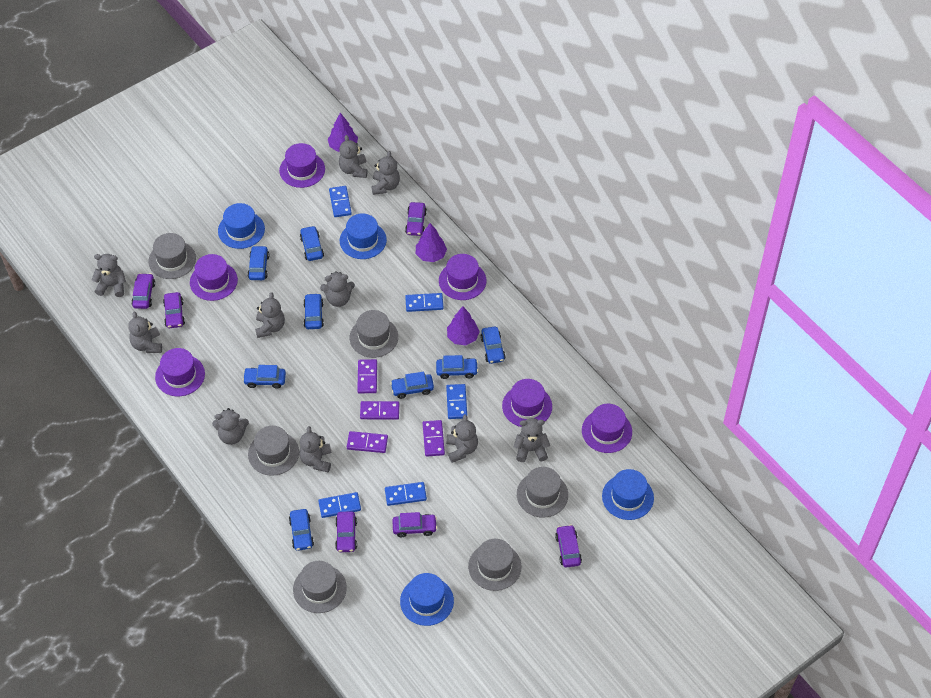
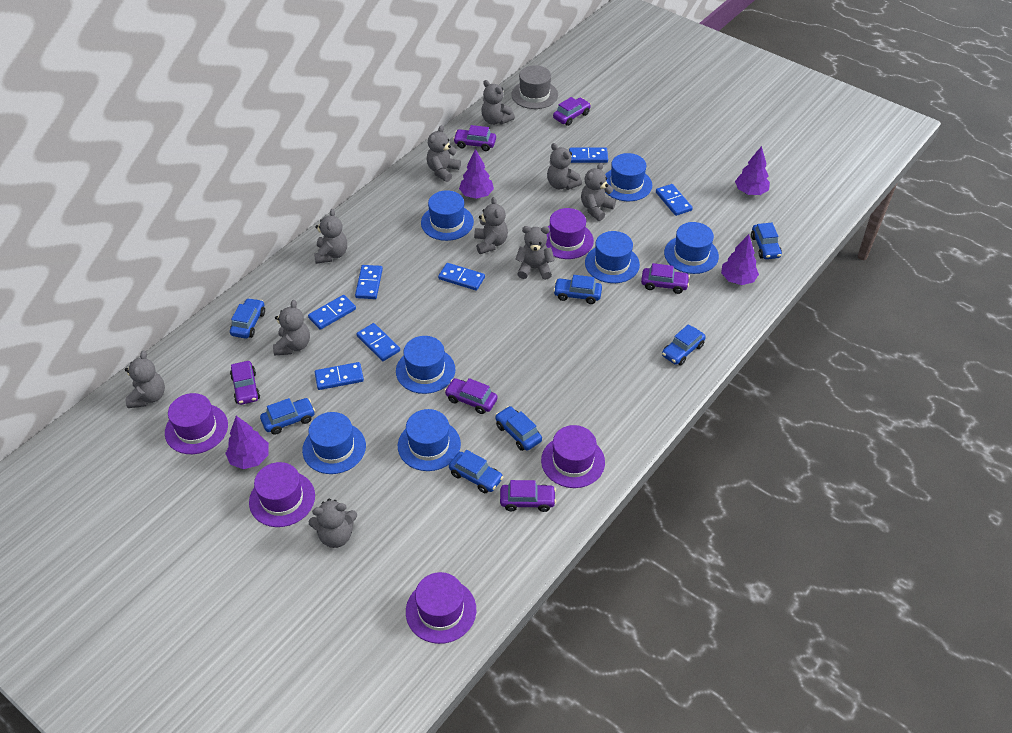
blue car: [243,365,286,389] [247,245,269,280] [289,509,314,551] [300,226,324,261] [303,293,324,329] [390,372,434,399] [436,355,478,379] [480,327,506,364] = 8 -> [230,298,265,339] [260,398,315,435] [449,450,503,494] [495,406,542,451] [553,275,602,304] [662,324,706,365] [751,223,782,259] = 7
blue domino: [318,492,361,518] [329,186,352,217] [385,482,427,506] [405,293,444,312] [446,384,467,419] = 5 -> [308,295,356,330] [315,362,364,390] [355,265,383,299] [357,323,400,361] [438,263,485,291] [569,148,608,163] [656,184,693,216] = 7
blue hat: [218,203,265,249] [340,213,387,259] [400,573,454,626] [602,469,654,520] = 4 -> [302,412,366,474] [396,336,456,394] [398,409,461,471] [421,190,474,241] [585,231,640,283] [605,153,652,201] [664,222,719,274] = 7
grey hat: [148,233,196,279] [248,426,299,476] [293,561,347,613] [350,310,398,358] [468,539,521,591] [517,467,568,517] = 6 -> [511,65,558,109] = 1
purple domino: [347,431,388,453] [357,359,377,393] [360,401,399,420] [423,420,445,456] = 4 -> none = 0
purple hat: [155,348,205,396] [190,254,238,301] [279,143,325,188] [439,254,486,300] [502,379,552,427] [582,404,632,453] = 6 -> [165,393,228,454] [249,462,315,527] [406,572,476,644] [541,425,605,488] [545,208,594,259] = 5
purple tree: [328,113,358,152] [416,223,447,262] [447,306,480,346] = 3 -> [225,416,269,469] [459,149,494,199] [721,234,759,285] [735,146,770,195] = 4

